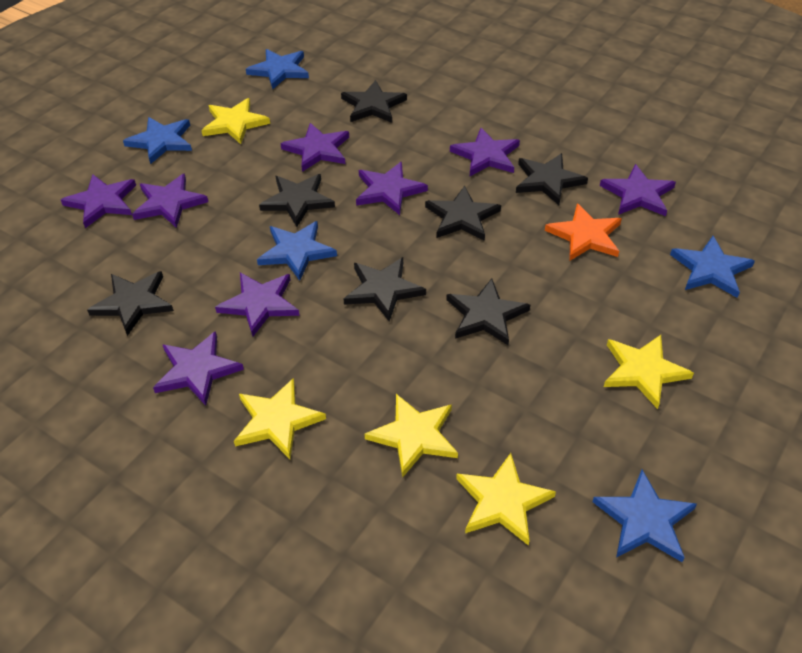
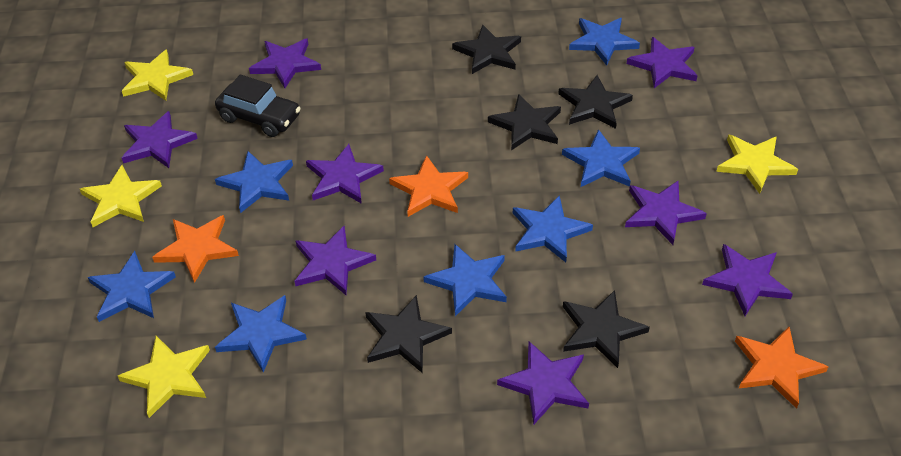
black car: none = 0 -> [215,75,301,137] = 1
black star: [87,271,174,336] [259,174,335,227] [341,80,407,123] [344,257,426,321] [425,186,501,241] [446,278,530,345] [516,153,588,205] = 7 -> [365,295,452,373] [452,25,521,74] [488,94,561,150] [558,75,633,129] [563,290,650,368] = 5
blue star: [123,117,192,164] [246,49,309,89] [257,221,337,281] [593,470,697,562] [670,236,755,298] = 5 -> [88,251,176,322] [215,151,293,213] [215,295,307,373] [423,244,507,316] [513,195,593,262] [562,129,640,187] [569,18,640,66] = 7
orange star: [545,203,622,261] = 1 -> [152,215,239,283] [389,155,468,217] [735,327,828,409] = 3
yellow star: [201,98,270,144] [234,378,326,459] [365,394,458,478] [456,453,556,546] [604,335,694,409] = 5 -> [80,165,162,227] [118,336,210,418] [122,49,193,101] [716,134,798,194] = 4

